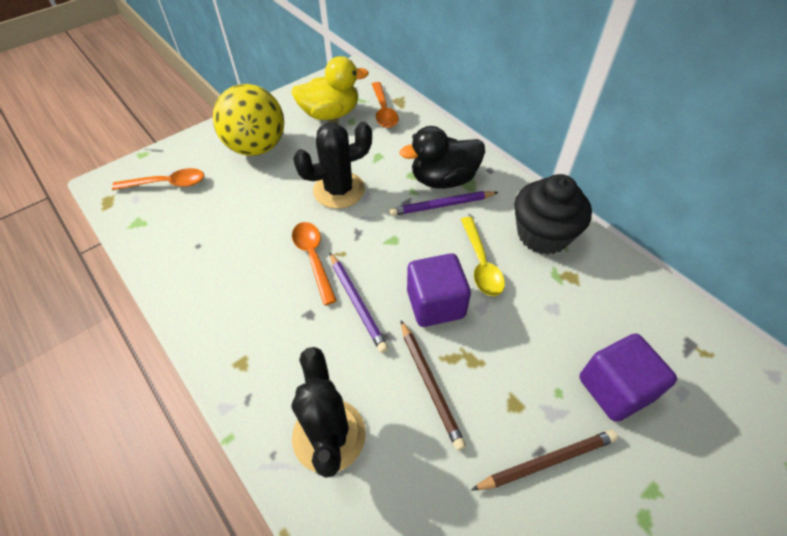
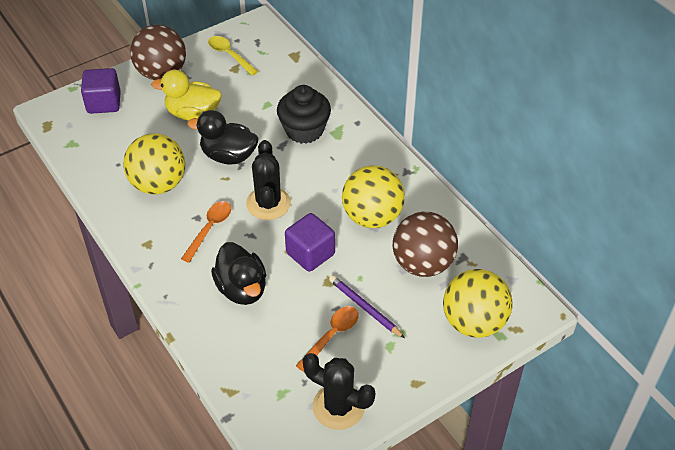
black duck: [400,126,485,189] = 1 -> [188,110,258,164] [211,242,266,305] = 2
brown ball: none = 0 -> [130,25,186,80] [393,212,458,277] = 2
brown pencil: [401,320,466,451] [471,430,618,490] = 2 -> none = 0
orange spoon: [112,168,204,190] [292,222,337,305] [372,82,399,128] = 3 -> [181,201,231,263] [296,306,359,372] = 2
purple pencil: [330,253,389,353] [390,191,499,216] = 2 -> [329,275,405,338] = 1
yellow ball: [213,84,284,156] = 1 -> [123,133,186,195] [342,165,405,228] [443,269,513,338] = 3

